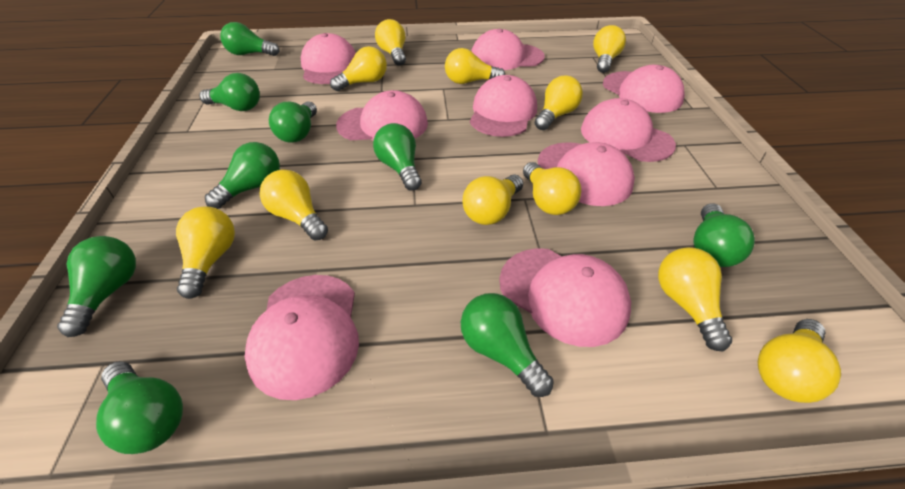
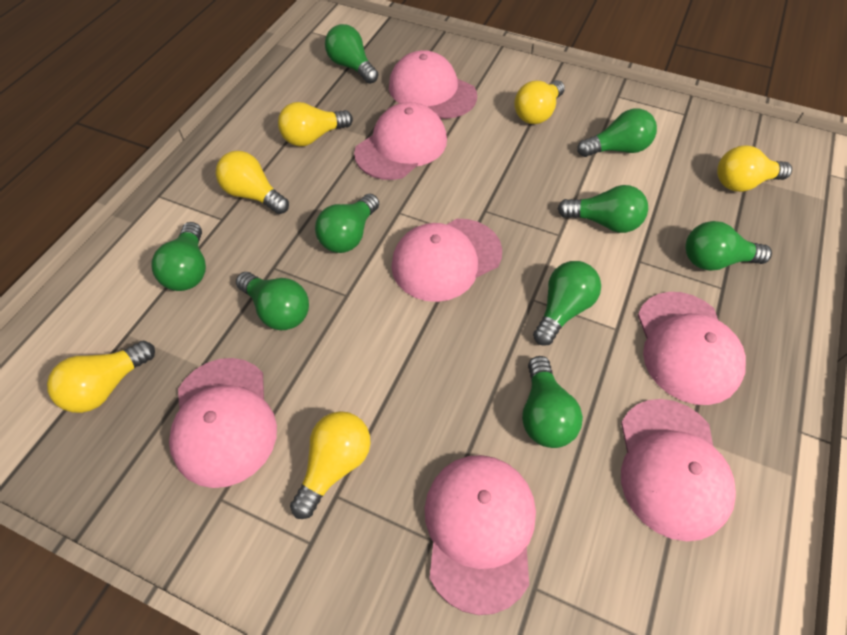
pink cap: [245,275,359,400] [301,33,356,84] [336,90,428,140] [470,75,537,137] [471,29,545,70] [499,248,631,347] [538,142,635,206] [581,98,676,162] [603,65,685,113] = 9 -> [169,358,277,488] [354,102,447,180] [389,50,477,119] [391,219,502,302] [425,455,536,615] [621,399,736,541] [638,292,746,405] = 7
yellow light bulb: [176,206,235,299] [260,170,328,241] [330,46,387,91] [375,19,406,66] [445,48,505,84] [463,174,523,225] [523,162,581,215] [535,76,583,130] [593,25,626,73] [658,247,732,351] [758,319,841,403] = 11 -> [47,341,155,413] [216,151,289,214] [278,102,353,146] [290,411,371,519] [514,80,565,124] [717,146,792,192] = 6

